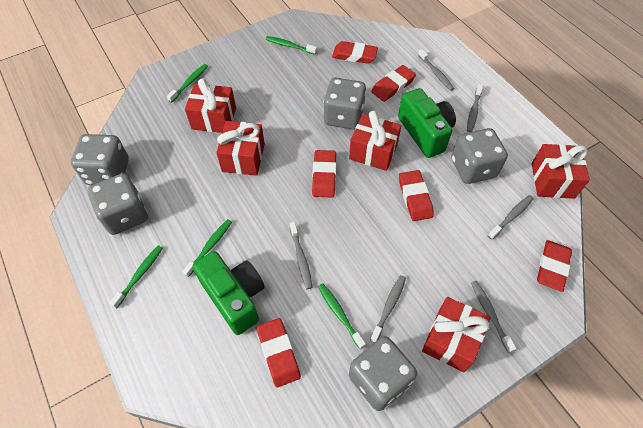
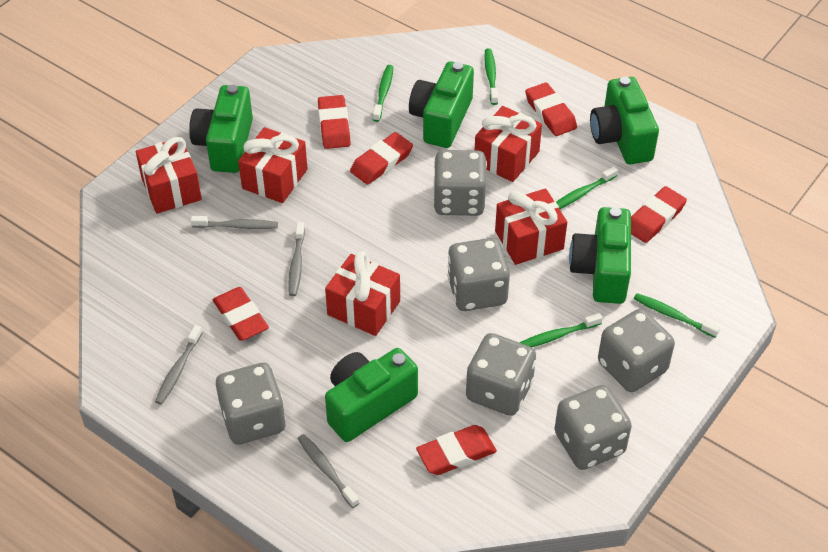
green camera: [193,251,265,335] [398,88,456,158] = 2 -> [189,85,253,173] [325,348,418,442] [409,61,474,148] [569,207,631,304] [590,77,659,164] = 5
grey dice: [71,134,129,185] [88,173,148,235] [324,78,366,130] [349,336,418,411] [451,128,508,184] = 5 -> [216,363,286,445] [433,150,487,216] [447,238,510,311] [466,333,536,416] [555,385,632,470] [598,309,675,392] = 6
grey toothbrush: [290,222,313,289] [370,275,406,343] [418,49,454,91] [467,84,483,132] [471,281,516,353] [488,195,534,240] = 6 -> [155,325,202,405] [191,216,278,229] [288,222,305,296] [298,434,359,508] = 4

